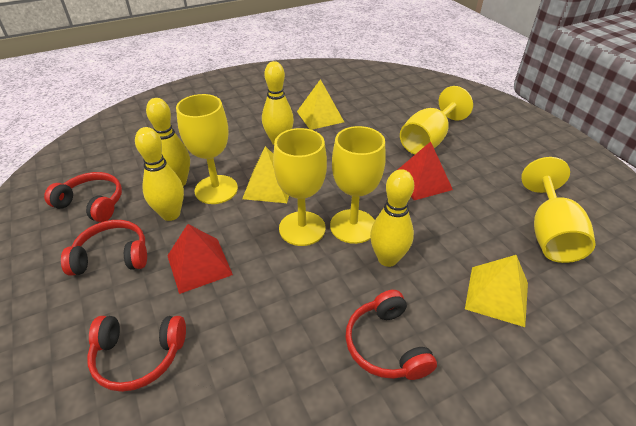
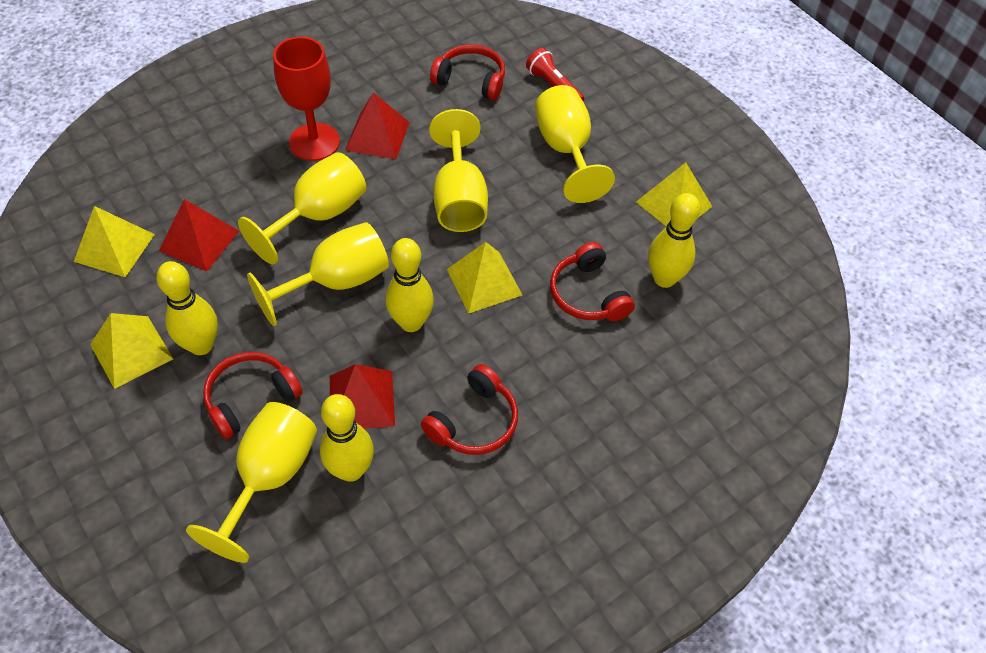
red flashlight: none = 0 -> [526,48,584,101] = 1
red goblet: none = 0 -> [273,37,340,161] = 1
red pyramid: [167,224,233,294] [398,142,453,200] = 2 -> [159,199,239,271] [330,364,395,429] [345,92,410,159] = 3
yellow pyramid: [242,146,289,203] [297,79,344,130] [465,255,528,327] = 3 -> [74,206,155,277] [90,313,173,389] [447,242,522,313] [636,162,713,226] = 4

